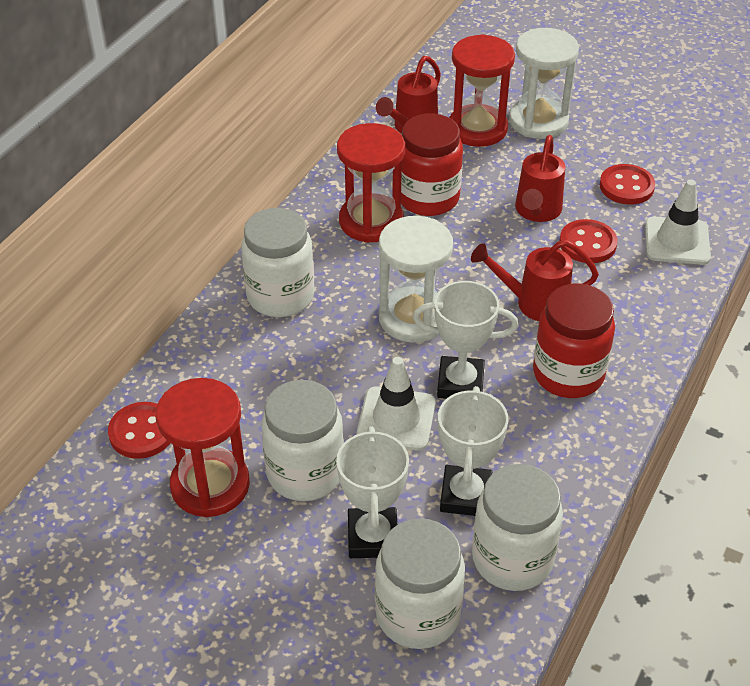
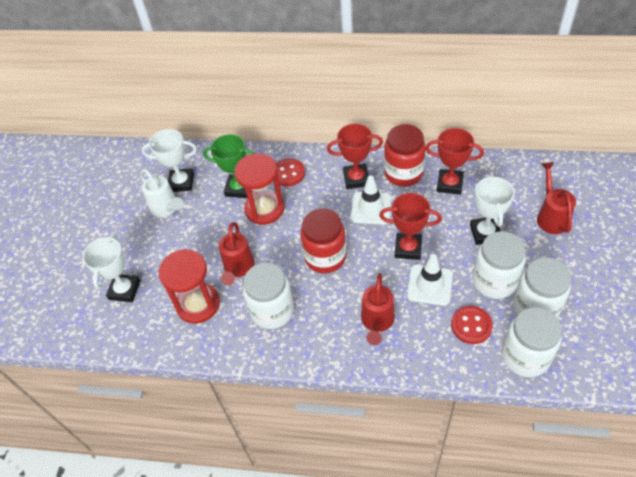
green trophy: none = 0 -> [203,134,255,198] = 1
red button: [108,402,170,459] [560,219,618,263] [600,164,655,205] = 3 -> [276,158,305,187] [451,306,493,344] = 2
red hourglass: [156,378,250,517] [337,123,405,243] [449,34,515,147] = 3 -> [159,249,220,324] [234,153,284,225] = 2
red trophy: none = 0 -> [327,124,383,189] [379,193,442,260] [425,128,484,195] = 3
white hourglass: [379,216,453,343] [509,28,579,139] = 2 -> none = 0
white watering can: none = 0 -> [140,169,184,217] = 1

